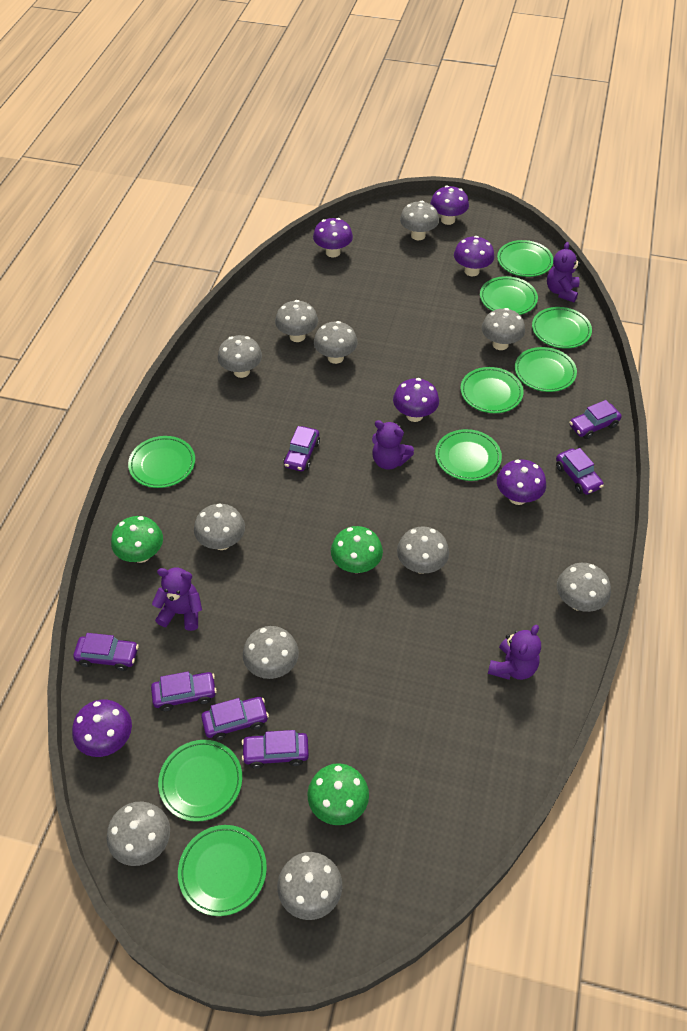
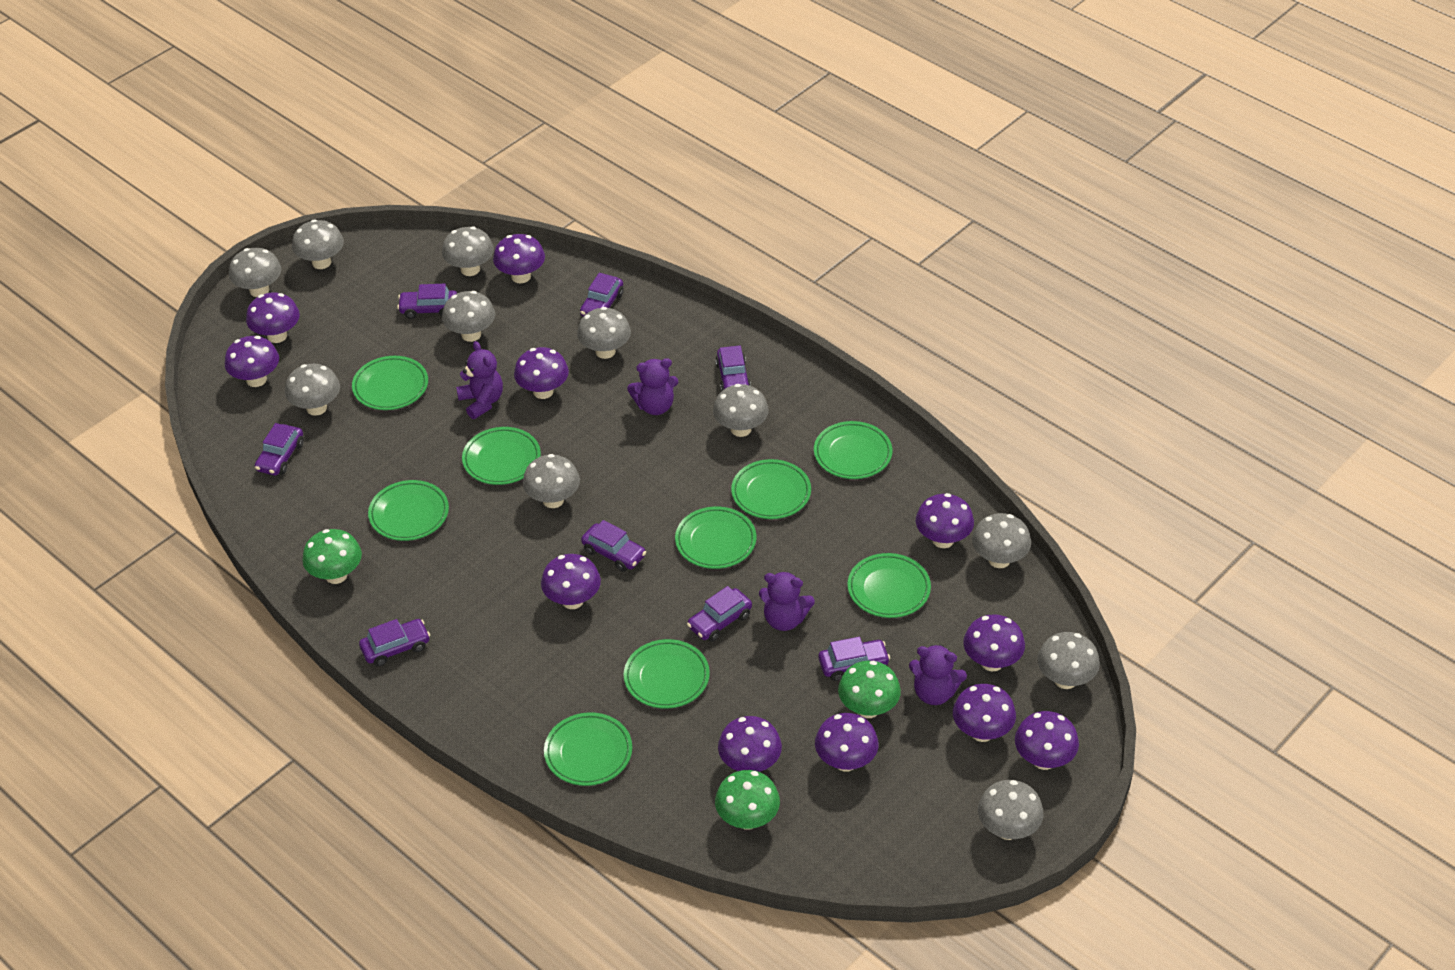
purple car: [73,633,139,671] [151,671,217,711] [201,697,269,740] [242,730,309,769] [283,426,320,471] [556,448,604,495] [569,400,622,439] = 7 -> [255,423,304,476] [359,619,430,666] [397,284,457,319] [580,273,624,316] [581,520,646,572] [687,586,752,642] [715,345,751,391] [818,637,890,681] = 8
purple mushroom: [72,699,132,757] [313,218,353,257] [393,378,439,422] [430,185,469,225] [454,236,494,276] [497,459,546,505] = 6 -> [225,336,279,387] [246,292,300,343] [493,234,545,283] [514,347,569,399] [541,554,601,609] [718,716,782,772] [815,713,879,772] [916,493,974,548] [953,684,1016,742] [963,614,1025,671] [1015,711,1079,770] = 11

